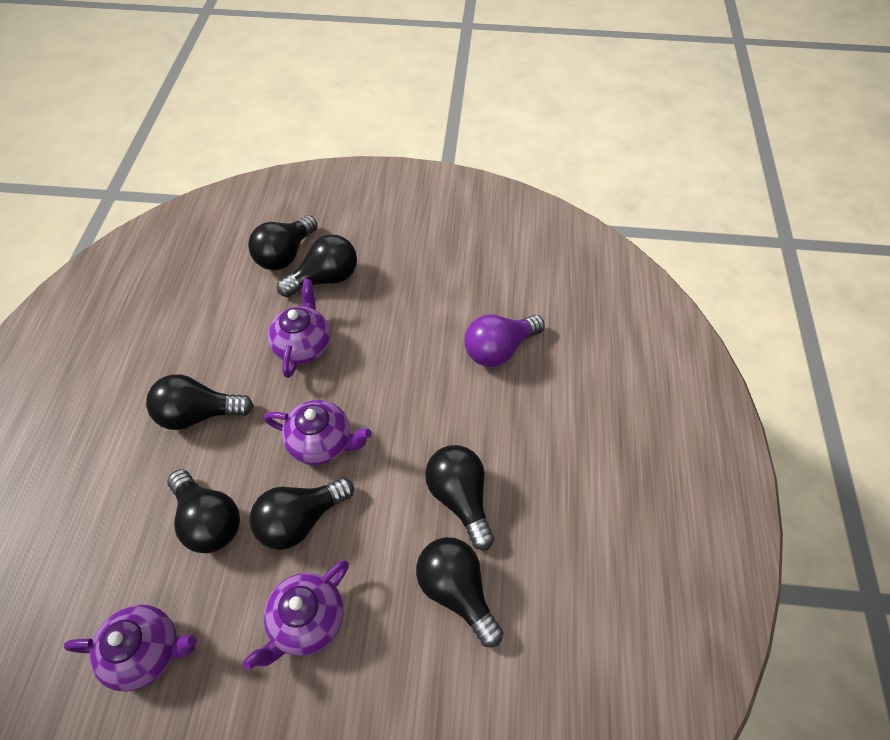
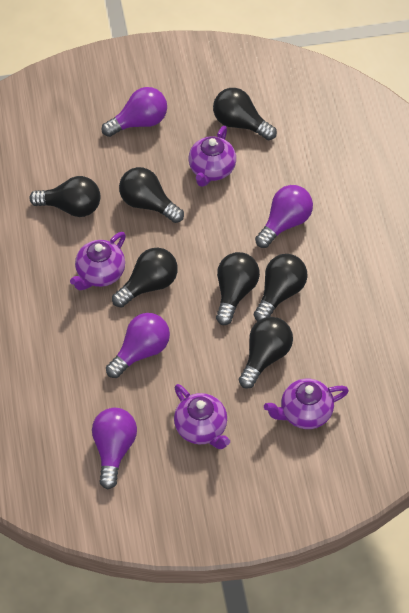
purple light bulb: [464,314,545,367] = 1 -> [92,408,137,490] [102,87,167,137] [106,313,170,378] [255,185,313,248] = 4

